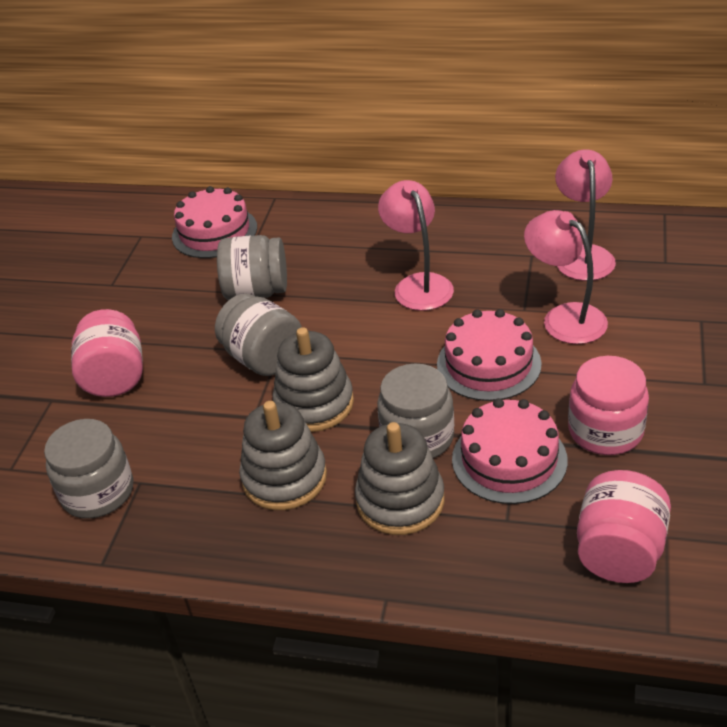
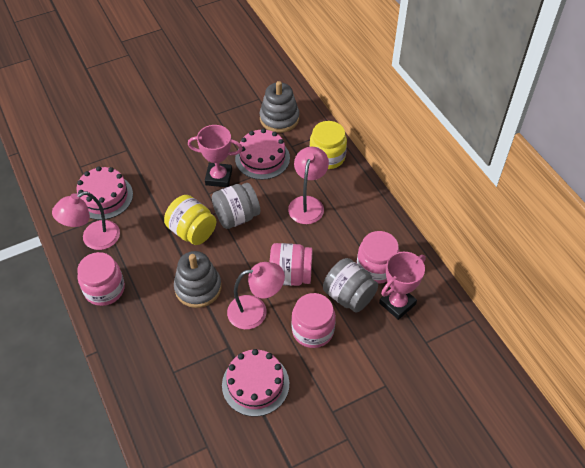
grey jar: [44,419,133,519] [215,293,302,376] [217,235,287,300] [377,364,454,458] = 4 -> [212,183,260,229] [323,258,378,313] = 2
grey stacking toy: [239,401,327,510] [272,327,354,432] [355,422,445,535] = 3 -> [174,251,222,308] [260,81,299,133] = 2
pink jar: [71,309,143,397] [568,356,649,455] [577,470,671,583] = 3 -> [77,252,125,306] [270,243,313,286] [291,293,336,348] [357,231,400,284] = 4
pink trophy: none = 0 -> [188,125,243,187] [379,252,426,320] = 2
yellow jar: none = 0 -> [164,195,217,245] [309,121,347,169] = 2

